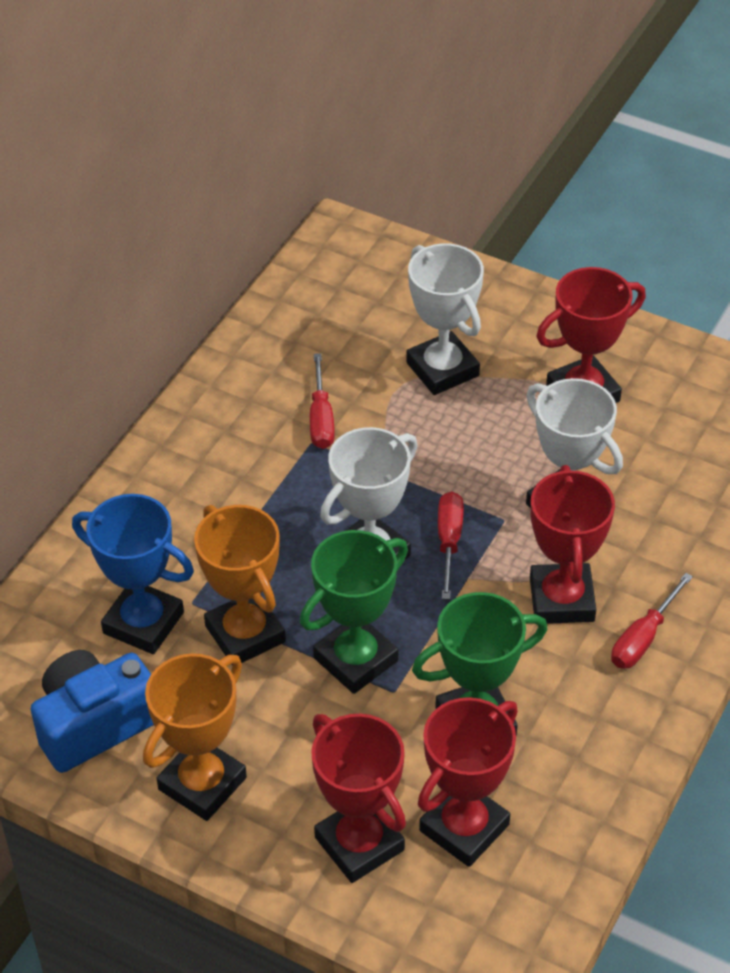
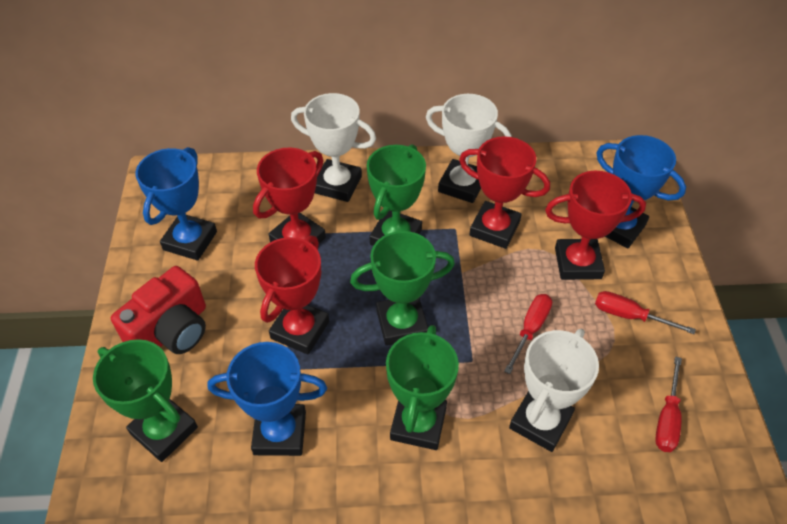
blue camera: [30,650,154,773] = 1 -> none = 0
blue trophy: [72,494,194,654] = 1 -> [136,147,217,261] [207,342,327,456] [596,135,686,248] = 3
green trophy: [300,530,408,694] [412,592,548,736] = 2 -> [93,339,198,462] [350,231,455,346] [367,144,426,246] [386,325,459,450] = 4
orange trophy: [143,653,247,821] [194,505,286,666] = 2 -> none = 0
red camera: none = 0 -> [111,266,206,354] = 1

